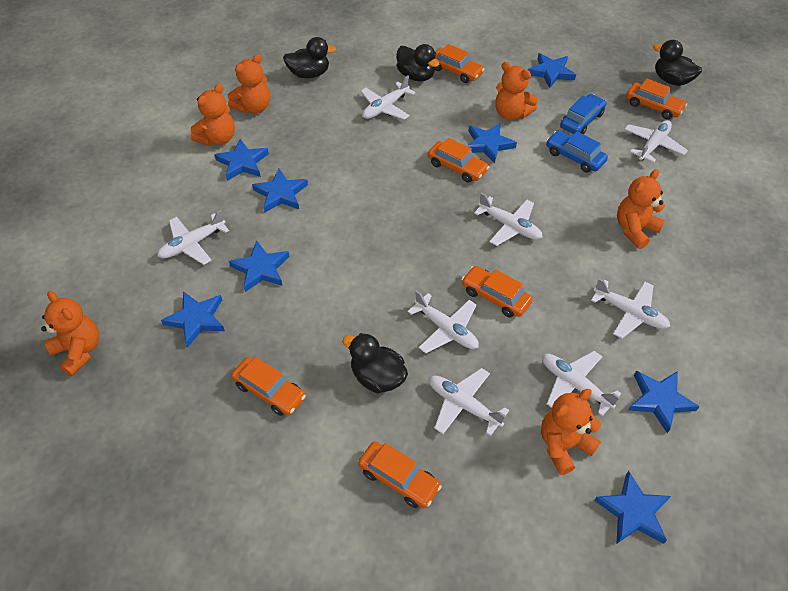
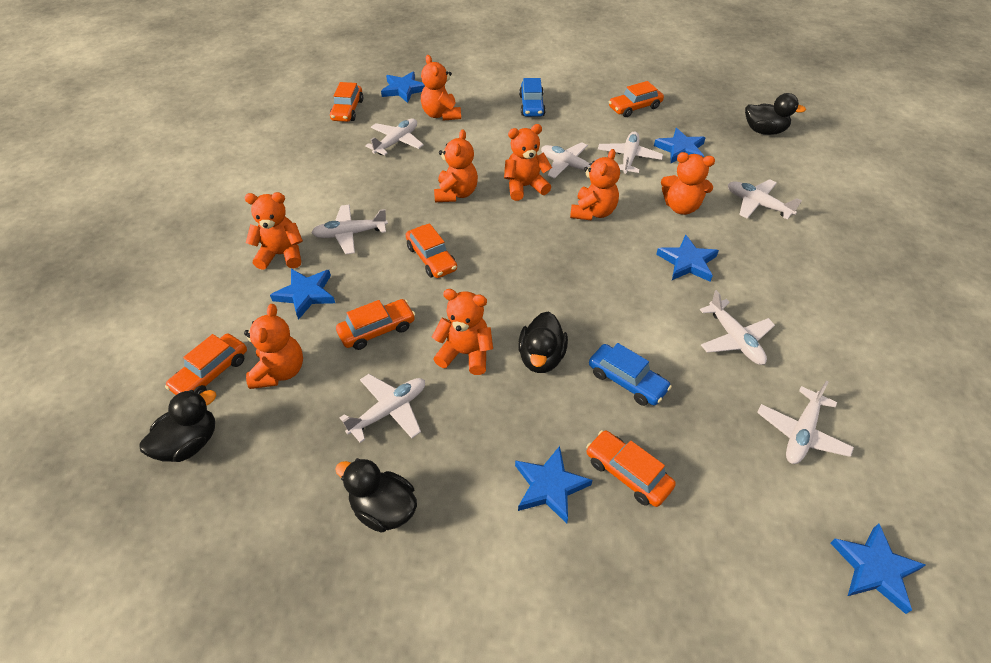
blue star: [161,291,225,348] [214,139,269,181] [229,240,290,292] [252,169,308,212] [467,123,517,164] [528,53,576,88] [594,471,671,544] [628,371,700,433] = 8 -> [270,269,335,320] [381,72,425,103] [515,446,593,524] [654,128,706,164] [656,234,719,282] [830,523,926,614] = 6
orange teddy bear: [41,291,99,376] [191,84,235,146] [228,54,270,114] [495,62,538,120] [541,389,601,475] [617,169,665,249] = 6 -> [244,304,303,389] [245,192,303,270] [421,55,461,120] [432,289,493,375] [434,129,478,202] [504,124,552,201] [570,149,620,220] [661,152,715,215] = 8

